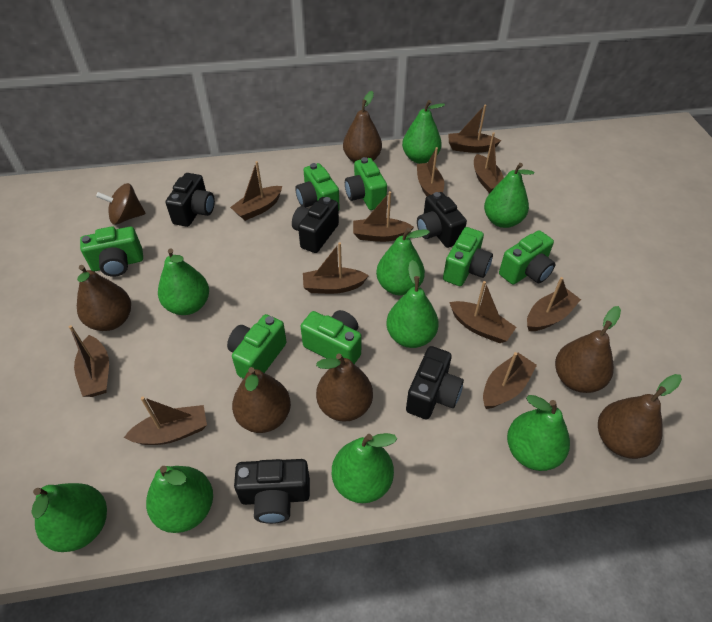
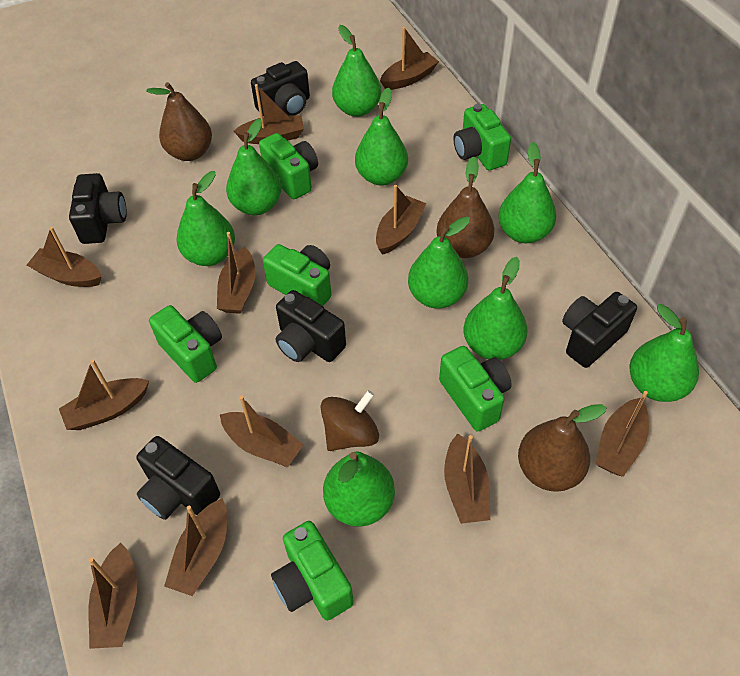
brown pear: [77,265,131,331] [232,367,291,433] [316,353,373,422] [343,91,382,163] [555,306,621,393] [598,374,682,459] = 6 -> [146,82,212,161] [436,156,495,258] [518,404,607,492] = 3
green camera: [80,226,143,277] [227,314,287,379] [295,163,340,211] [300,310,362,364] [345,157,387,210] [443,227,493,286] [499,230,555,285] = 7 -> [149,305,222,383] [259,133,318,199] [263,244,332,306] [271,521,354,621] [439,346,512,431] [453,104,511,170] = 6

